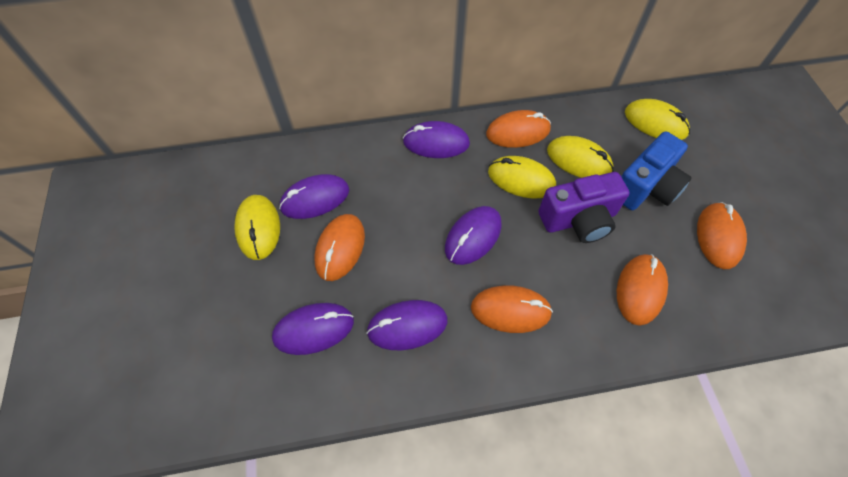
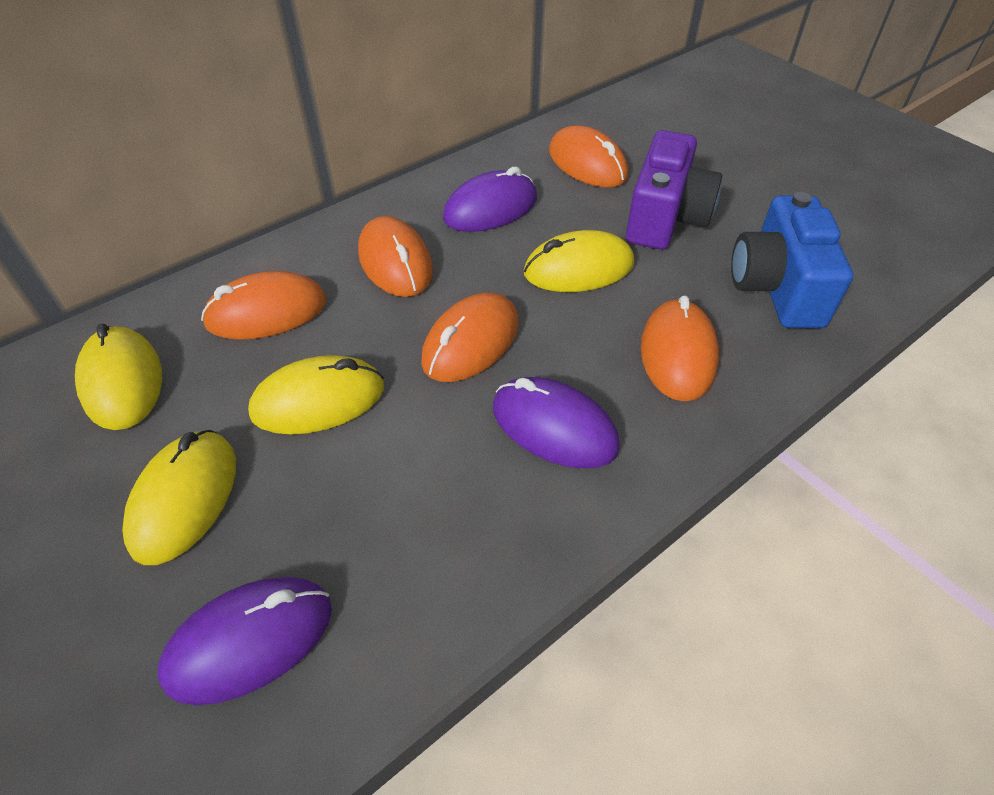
purple mouse: [272,303,354,355] [279,174,349,219] [366,300,448,350] [403,121,470,158] [445,206,502,265] = 5 -> [158,577,332,705] [443,167,537,232] [493,377,620,469] = 3

